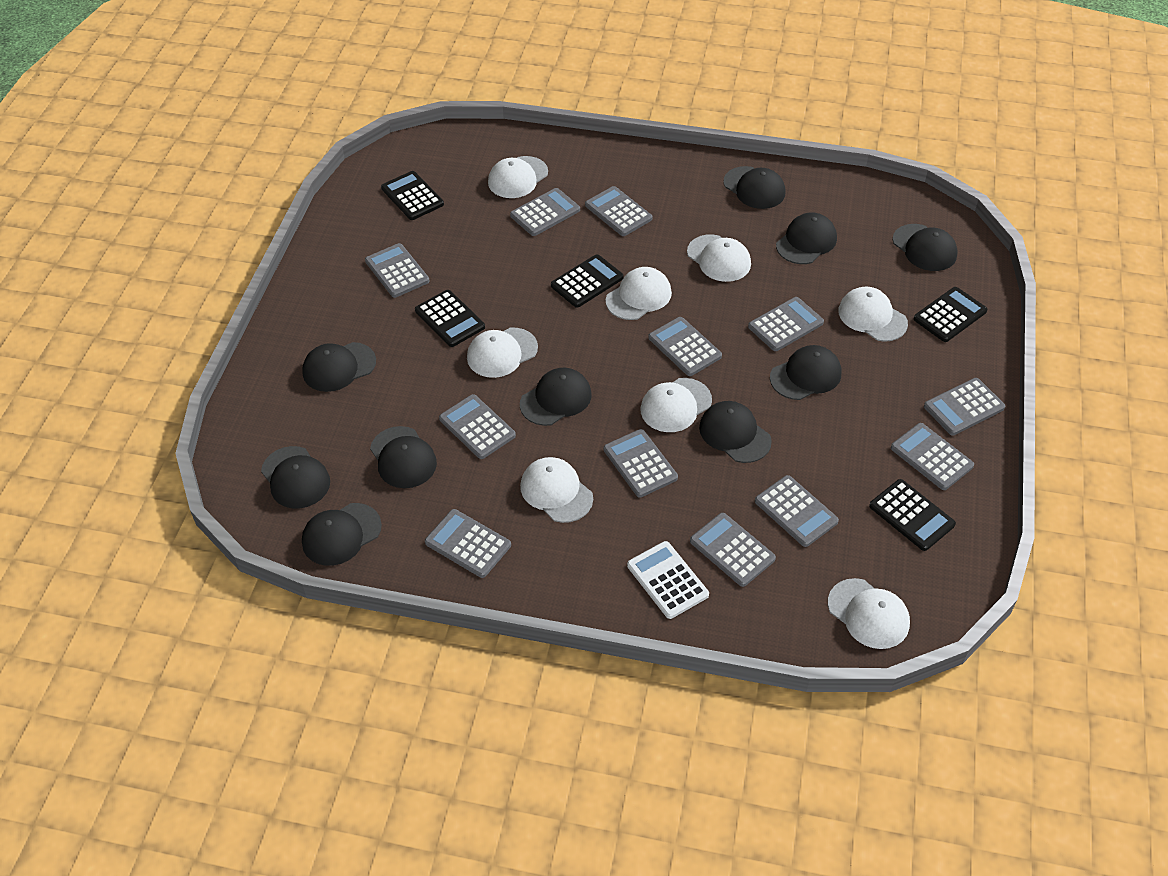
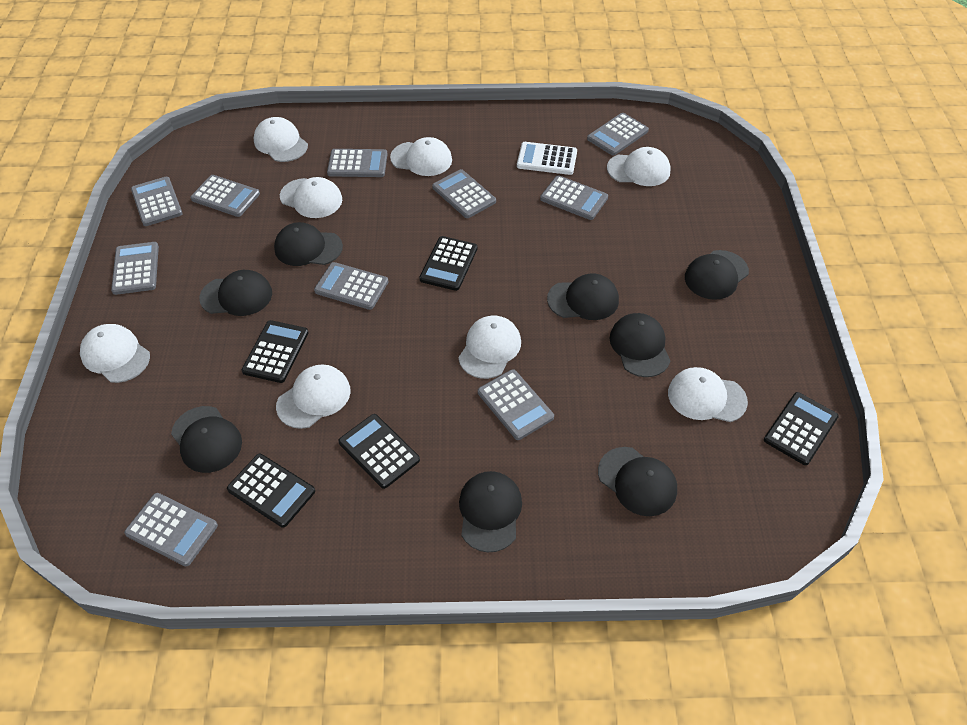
black cap: [261,446,330,509] [302,342,376,392] [302,503,382,566] [370,426,437,488] [520,368,592,426] [699,401,772,463] [723,166,785,209] [770,345,841,400] [776,213,837,264] [892,224,958,271] = 10 -> [171,406,242,473] [199,270,272,316] [274,222,343,266] [459,471,522,552] [547,273,619,320] [598,447,677,516] [610,313,670,377] [685,250,749,300] = 8
grey calculator: [365,243,429,298] [425,509,511,578] [439,394,516,459] [510,188,580,236] [585,186,652,236] [604,429,678,498] [648,317,722,376] [690,513,776,587] [748,297,824,351] [755,475,839,547] [891,423,974,490] [924,378,1005,436] = 12 -> [111,242,159,295] [124,493,218,567] [131,177,183,226] [190,175,260,217] [314,262,388,310] [327,149,388,177] [432,169,496,218] [478,369,554,440] [540,175,608,220] [587,113,649,156] = 10

